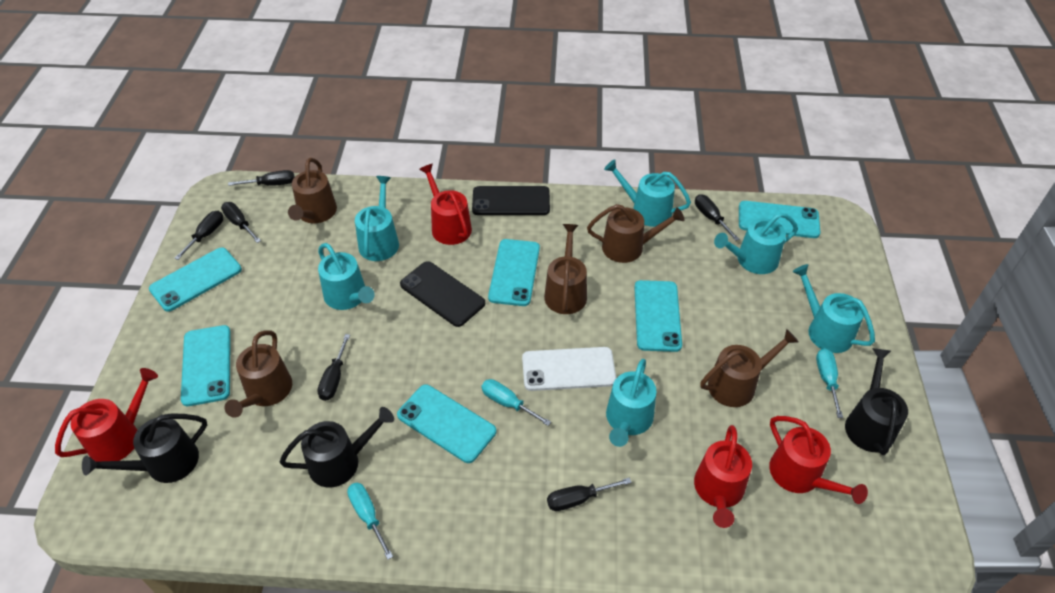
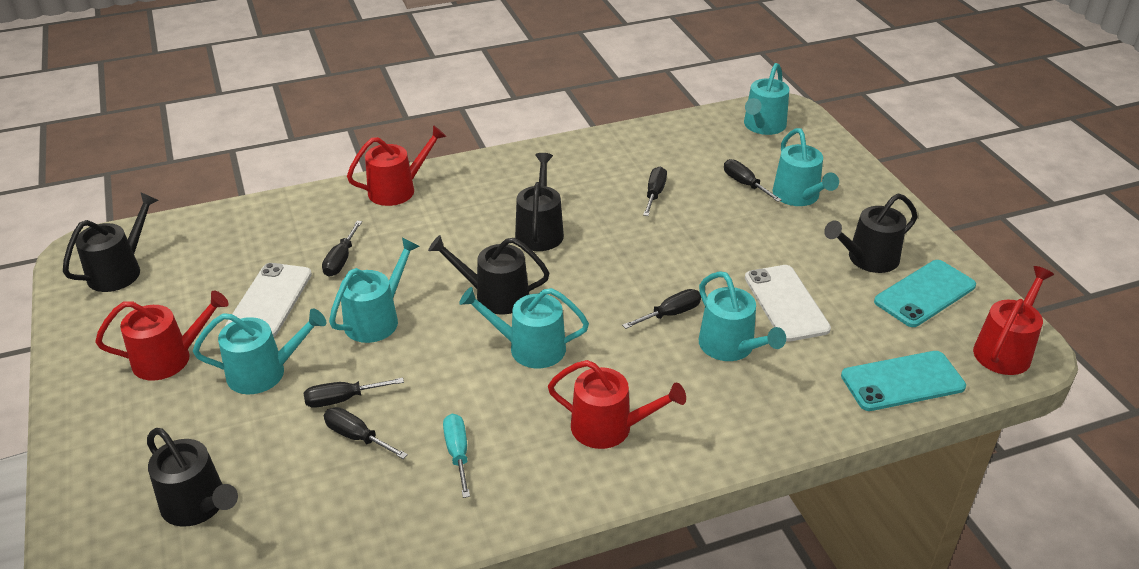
black phone: [400,261,485,327] [472,186,550,215] = 2 -> none = 0
black watering can: [82,413,207,483] [280,407,394,488] [845,348,908,455] = 3 -> [63,192,159,292] [147,428,238,527] [428,235,549,315] [515,153,564,251] [824,193,917,273] = 5
brown watering can: [224,330,292,418] [288,158,337,223] [544,224,587,314] [587,204,685,263] [700,329,799,407] = 5 -> none = 0
turquoise phone: [149,247,242,312] [181,325,231,406] [397,384,496,463] [488,239,540,306] [634,280,682,352] [739,201,820,238] = 6 -> [841,351,966,411] [874,260,976,327] = 2
turquoise screwdriver: [347,482,393,560] [481,379,551,426] [816,348,843,418] = 3 -> [443,414,470,498] = 1
white phone: [522,347,616,391] = 1 -> [225,263,312,337] [745,265,831,342] = 2

